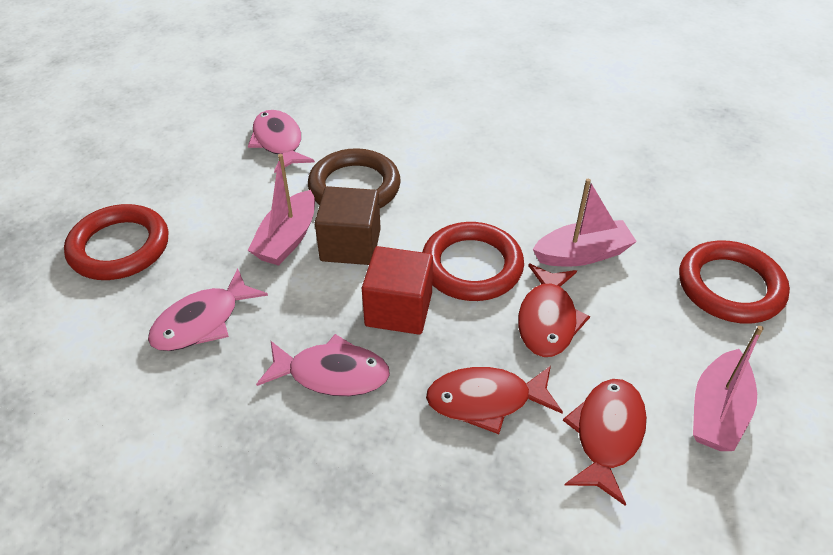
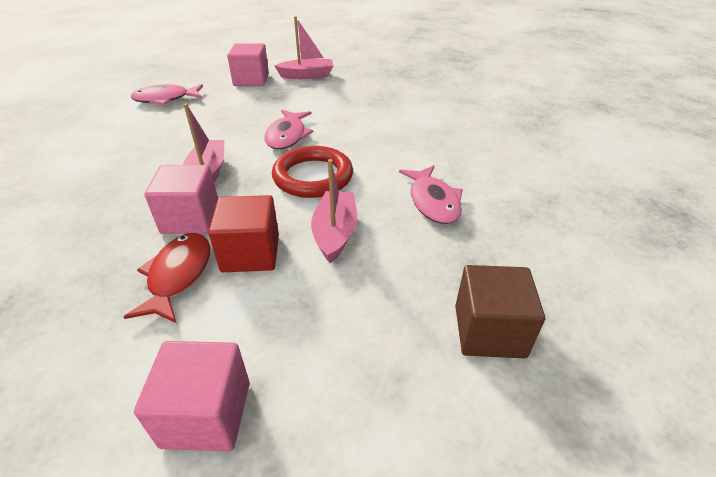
brown ring: [308,148,401,208] = 1 -> none = 0
pink cube: none = 0 -> [134,341,250,451] [145,165,218,234] [227,44,269,86] = 3
red fish: [426,366,563,434] [518,264,590,357] [563,379,647,506] = 3 -> [124,233,210,323] = 1
red ring: [64,204,169,280] [422,222,524,301] [679,241,790,324] = 3 -> [272,146,353,198] = 1

